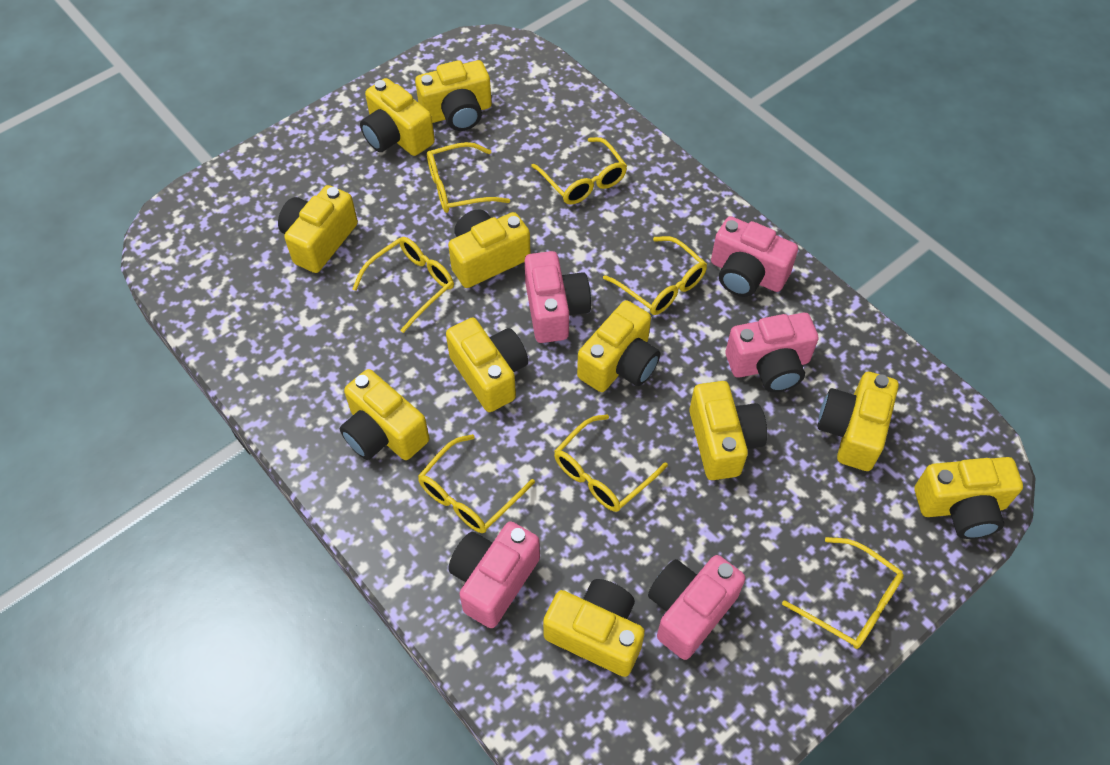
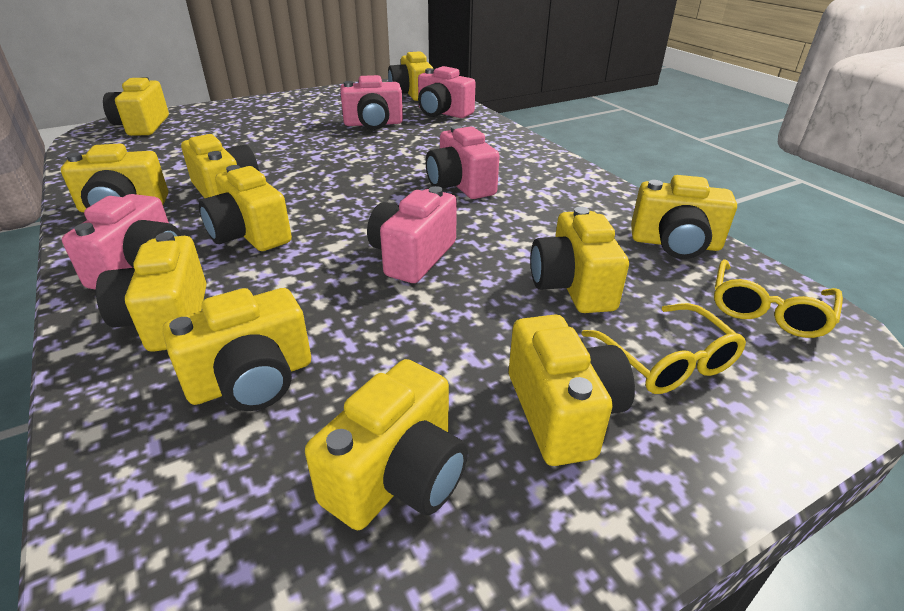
yellow glasses: [352,237,454,333] [418,434,535,533] [427,142,510,213] [531,137,627,205] [554,414,668,512] [603,236,707,315] [782,537,904,649] = 7 -> [581,303,746,394] [714,259,843,338] = 2

